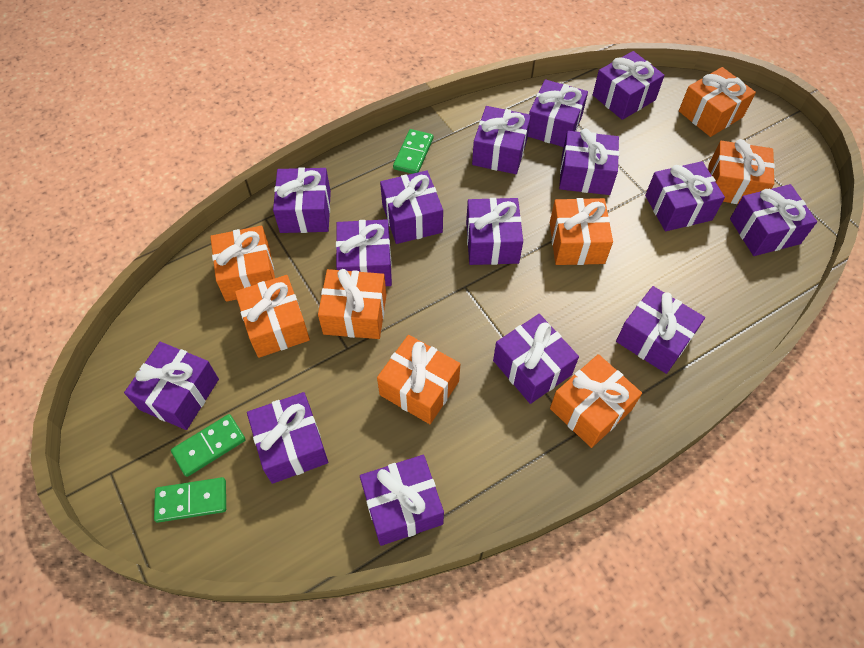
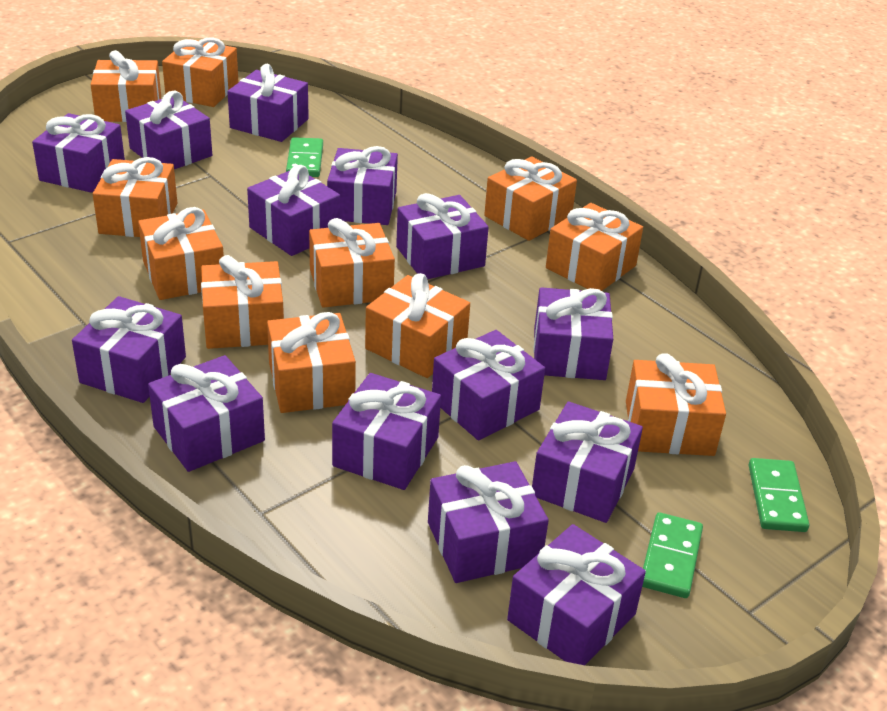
orange gift: [210,226,275,302] [235,275,310,358] [318,269,386,339] [377,335,460,424] [550,198,613,265] [550,354,642,448] [679,67,756,137] [708,139,775,204] = 8 -> [91,50,161,122] [93,157,177,237] [138,207,224,300] [162,37,239,107] [201,255,284,349] [267,312,356,413] [309,218,395,308] [365,273,470,378] [484,156,577,241] [546,203,643,291] [626,353,726,456] = 11
purple gift: [124,342,219,430] [247,392,328,484] [273,167,331,233] [336,219,392,286] [360,455,444,546] [380,170,443,244] [466,198,523,265] [472,106,531,174] [493,314,579,404] [528,79,588,147] [559,129,619,195] [593,51,665,120] [616,286,705,374] [645,161,725,231] [730,184,817,256] = 15 -> [32,113,125,193] [72,296,186,403] [125,91,212,169] [148,355,265,472] [227,64,309,142] [247,165,340,256] [327,146,398,225] [332,373,441,490] [396,193,489,279] [428,461,549,583] [432,330,545,441] [507,524,646,665] [532,401,643,523] [533,287,613,380] = 14

